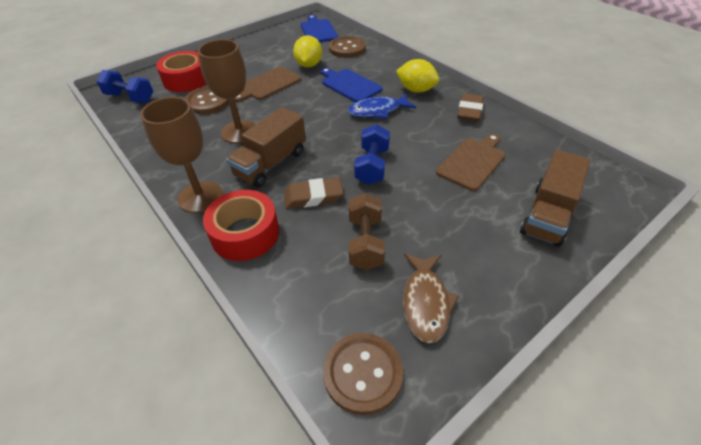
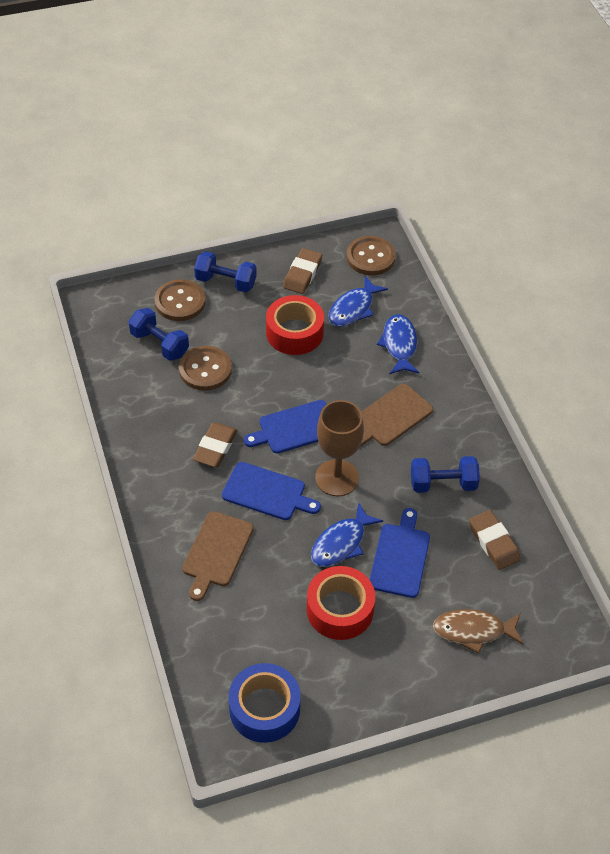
blue cutting board: [301,15,338,42] [320,68,383,102] = 2 -> [222,462,321,520] [244,400,327,453] [370,508,430,598] = 3
blue dumbbell: [96,70,153,103] [354,124,390,185] = 2 -> [129,308,189,361] [194,251,257,293] [411,456,480,493] = 3
blue fish: [348,94,416,119] = 1 -> [311,502,383,567] [328,276,388,327] [377,314,420,374] = 3
blue tape: none = 0 -> [228,663,301,743] = 1
brown dumbbell: [349,193,385,270] = 1 -> none = 0
brown eraser: [284,177,343,209] [457,94,484,122] = 2 -> [193,423,238,467] [283,248,322,294] [469,510,521,570] = 3
brown goblet: [140,97,223,213] [198,39,256,144] = 2 -> [315,400,364,496] = 1
brown truck: [226,107,306,187] [520,149,590,247] = 2 -> none = 0
yellow lemon: [293,35,322,68] [396,59,439,93] = 2 -> none = 0

